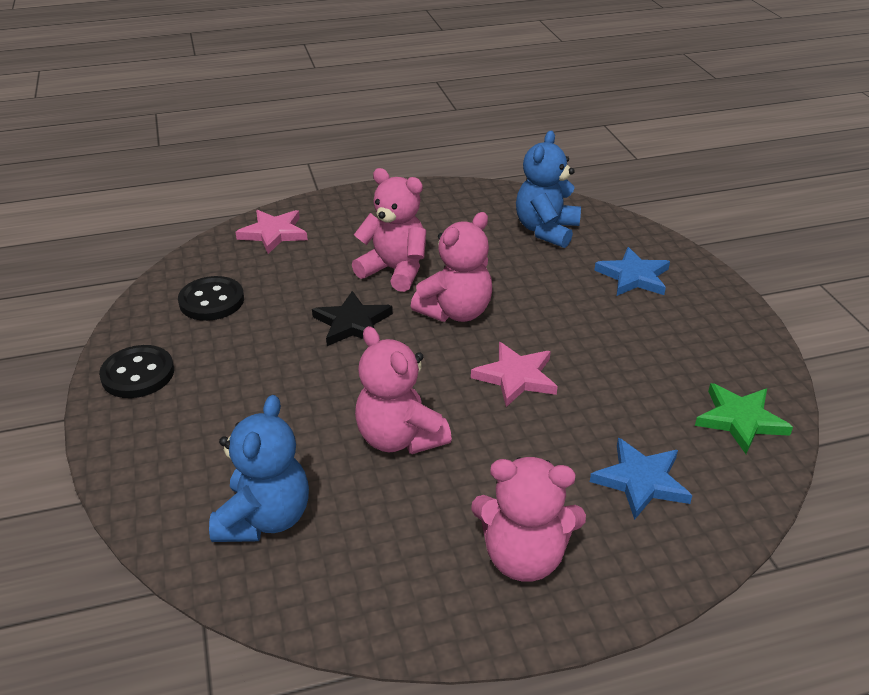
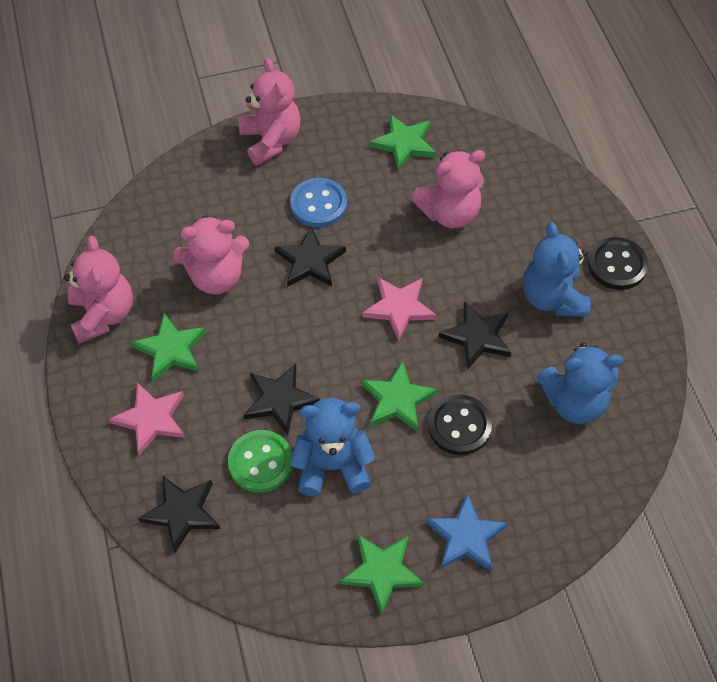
black star: [312,291,393,346] = 1 -> [138,475,220,553] [244,364,320,435] [275,226,346,287] [439,301,512,369] = 4
blue button: none = 0 -> [290,178,347,228] = 1
blue star: [590,438,693,520] [594,247,670,296] = 2 -> [426,493,508,572] = 1
blue teddy bear: [209,395,309,542] [516,131,581,248] = 2 -> [290,398,375,497] [523,222,591,317] [537,342,623,424] = 3
green button: none = 0 -> [228,430,293,493] = 1
green star: [695,383,793,454] = 1 -> [131,313,206,381] [340,535,424,615] [361,361,438,432] [370,114,436,170] = 4

